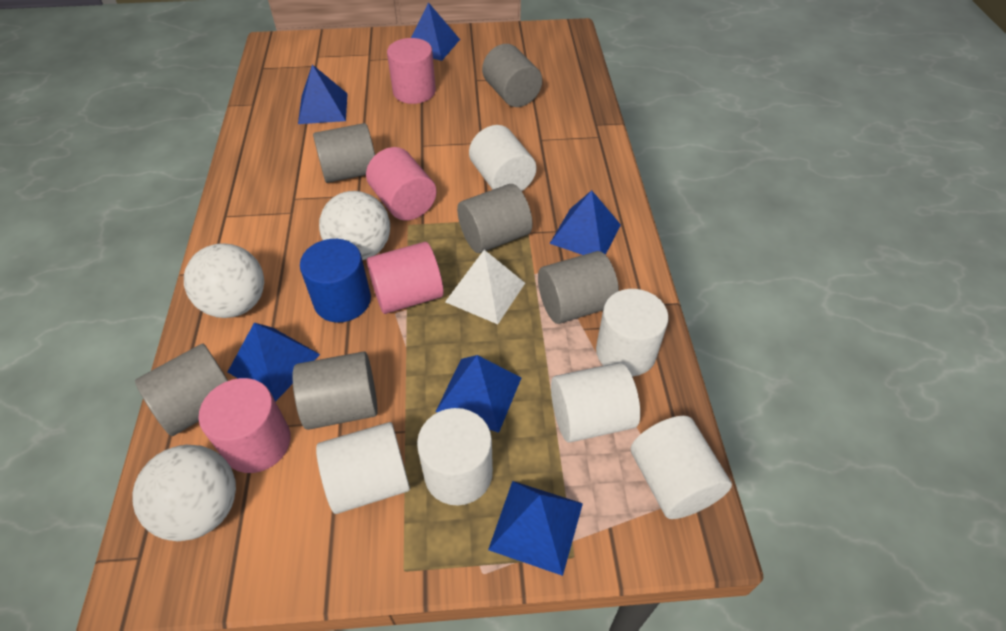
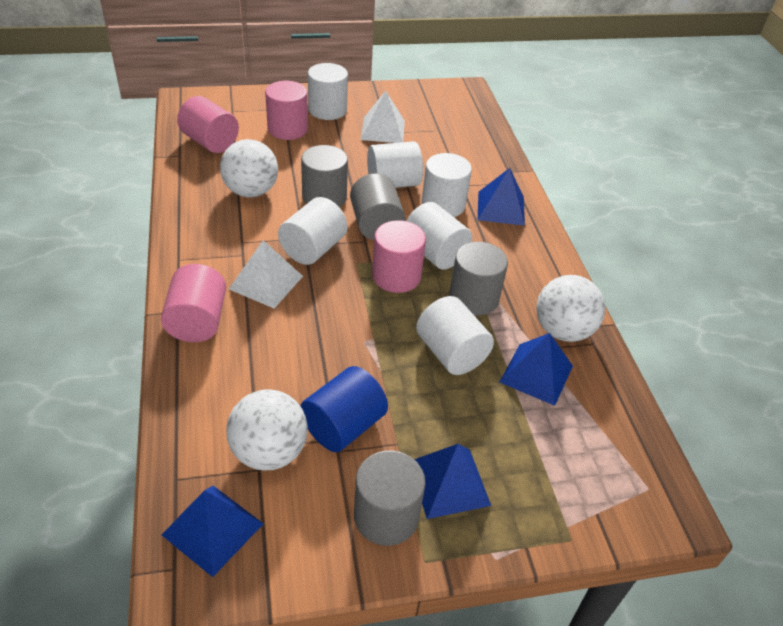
blue pyramid: [228,322,320,402] [298,64,348,124] [411,2,460,61] [436,355,522,433] [488,481,583,576] [549,190,621,255] = 6 -> [162,486,264,577] [414,444,491,519] [478,168,525,226] [500,333,573,406] = 4
grey cylinder: [135,344,228,436] [292,351,378,430] [313,123,375,183] [457,184,532,253] [482,44,542,107] [538,251,619,324] = 6 -> [301,145,348,207] [350,174,405,240] [354,450,426,546] [449,242,508,315] = 4
white pyramid: [445,250,525,324] = 1 -> [229,240,303,309] [361,91,405,143] = 2

